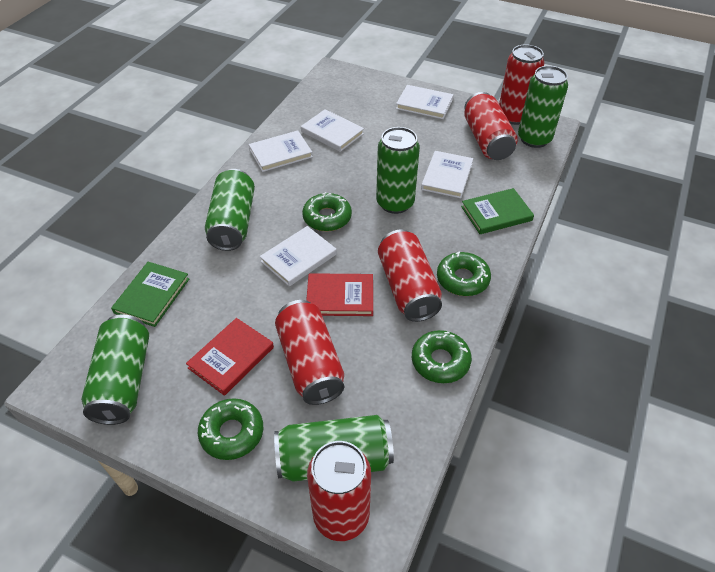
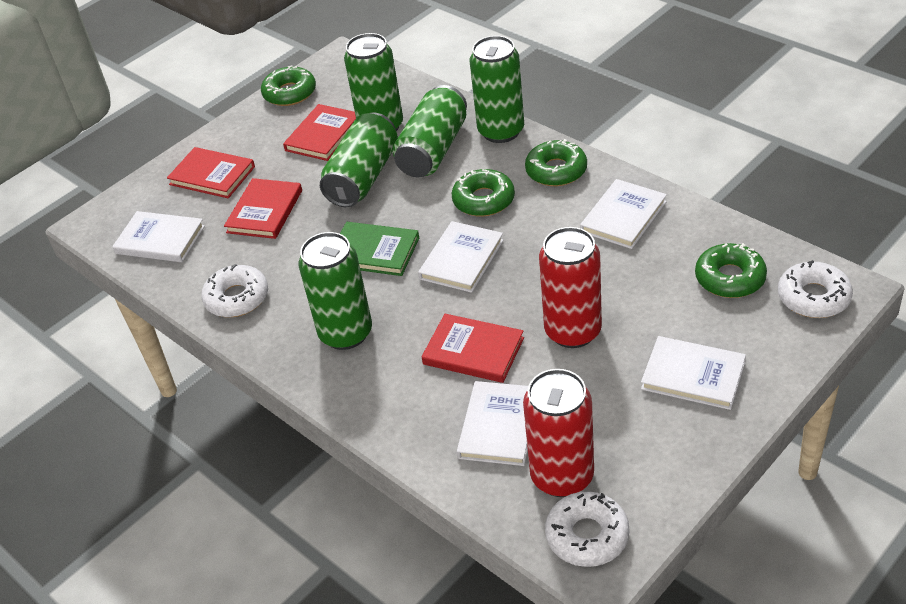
green book: [111,262,189,327] [461,188,534,234] = 2 -> [340,222,419,276] = 1
red book: [186,318,274,396] [306,273,373,316] = 2 -> [167,147,255,198] [224,178,302,239] [283,104,356,161] [422,314,524,383] = 4
red can: [275,300,344,405] [307,441,371,541] [378,230,442,322] [464,92,518,160] [499,44,545,125] = 5 -> [523,369,594,497] [539,227,602,348] = 2
white donut: none = 0 -> [201,264,268,317] [545,491,629,567] [778,260,853,318] = 3

